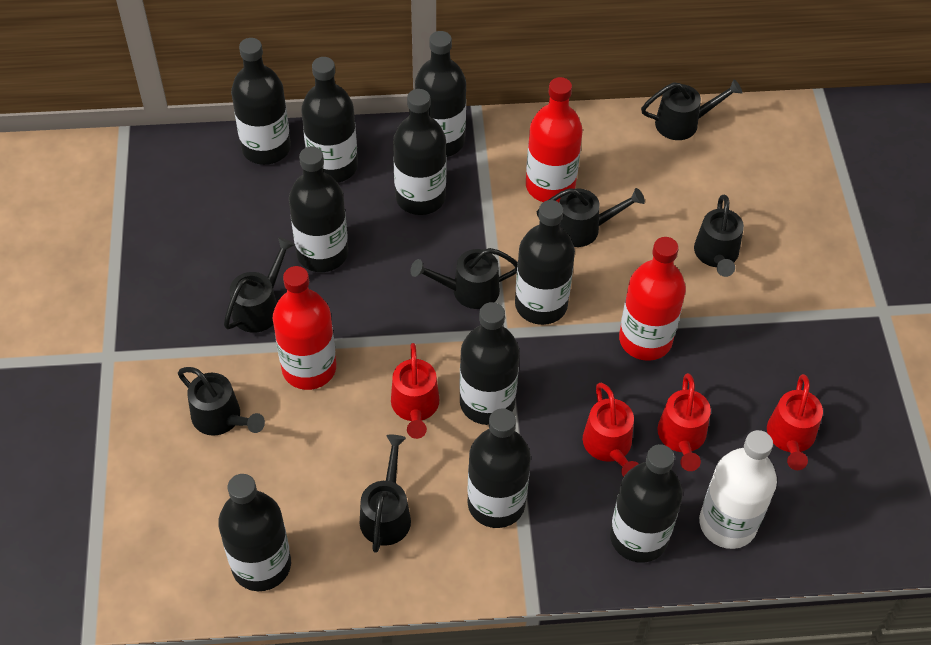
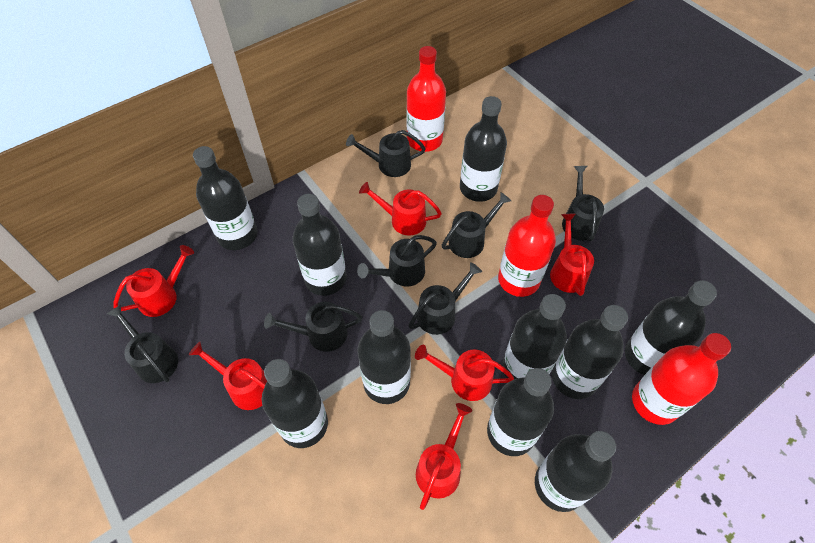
red watering can: [391,343,439,439] [583,383,638,477] [657,373,711,471] [767,374,823,470] = 4 -> [113,245,194,317] [189,342,267,410] [359,182,442,236] [415,345,514,401] [416,403,472,510] [550,214,594,296] = 6
white bottle: [699,430,777,549] = 1 -> none = 0

